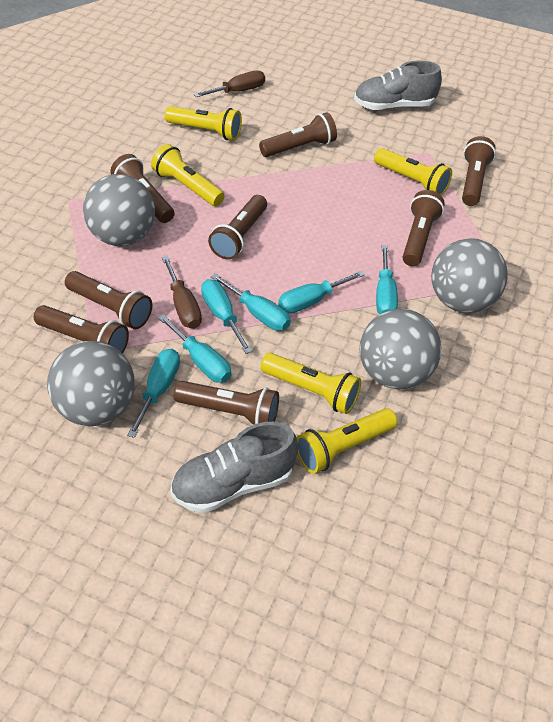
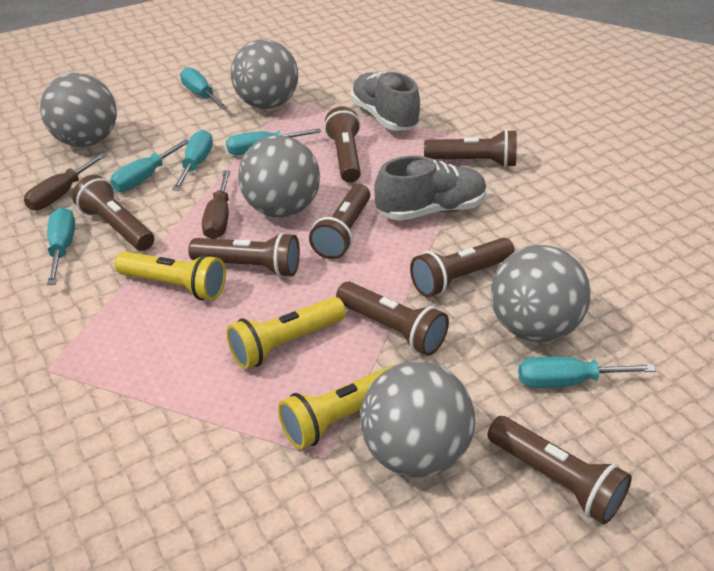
grey ball: [47,341,135,426] [83,174,155,246] [360,309,441,389] [431,238,508,313] = 4 -> [40,73,117,147] [231,39,298,109] [238,135,320,217] [360,361,475,477] [491,245,591,342] = 5
yellow flashlight: [151,144,225,206] [165,106,242,140] [260,353,361,414] [296,408,397,474] [374,148,452,196] = 5 -> [114,251,226,300] [226,297,346,369] [278,365,395,449] = 3

